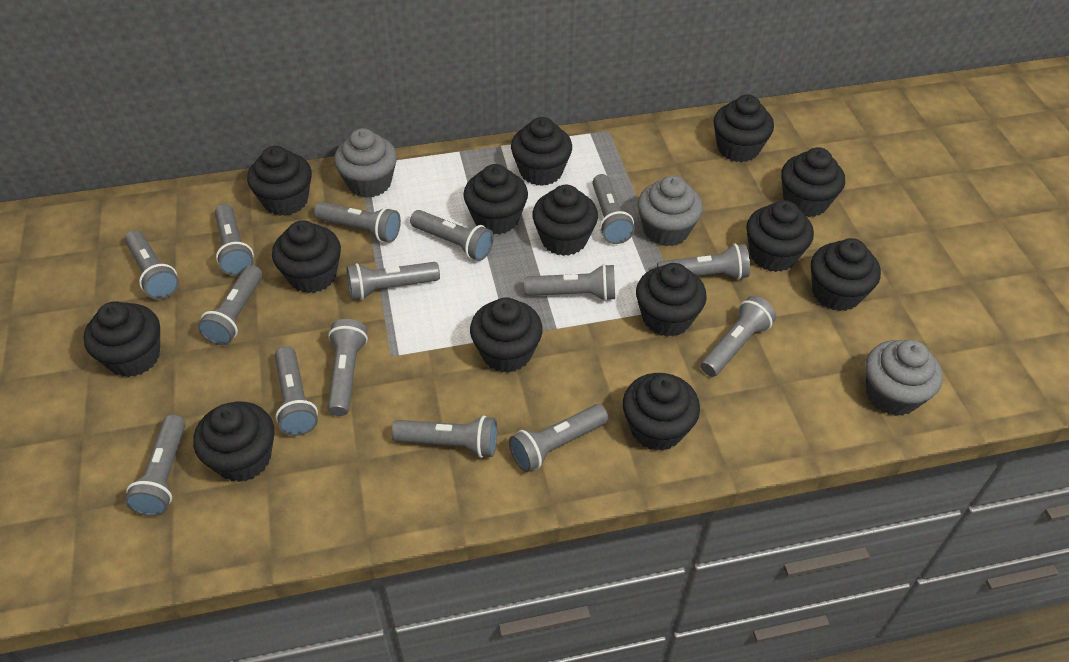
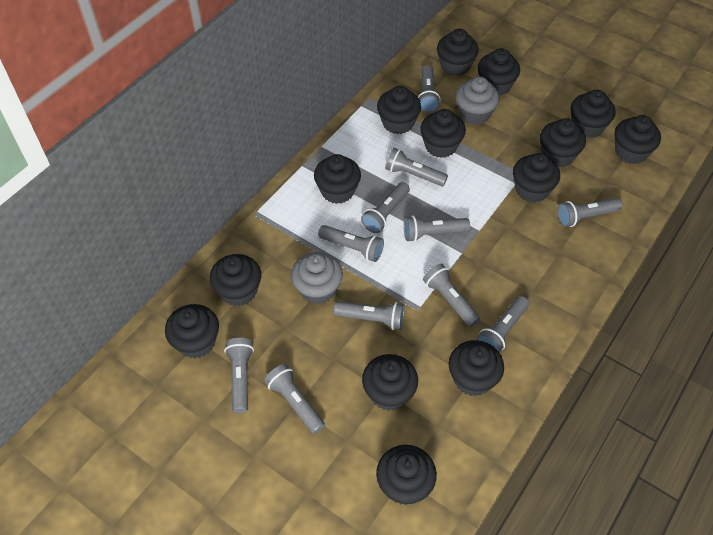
grey cupcake: [334,128,397,198] [637,175,703,246] [865,340,943,416] = 3 -> [291,252,343,304] [456,76,500,125] = 2
grey flashlight: [125,230,179,299] [125,415,186,516] [198,265,262,345] [215,204,254,276] [275,346,318,436] [314,202,401,243] [328,319,368,416] [347,262,440,300] [392,416,497,458] [410,210,494,261] [509,404,608,472] [524,264,615,301] [592,174,635,244] [657,244,750,280] [700,296,776,377] = 15 -> [224,338,254,413] [264,364,325,434] [318,225,384,262] [333,301,405,330] [361,182,410,233] [385,148,448,186] [404,215,470,242] [418,65,441,113] [423,264,480,327] [477,296,529,353] [557,198,623,227] = 11

